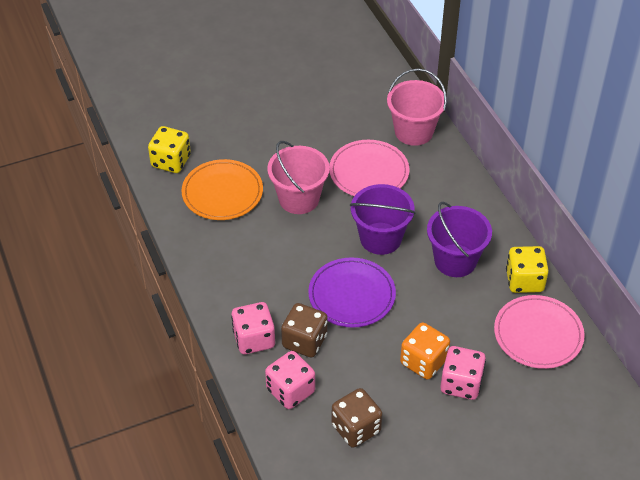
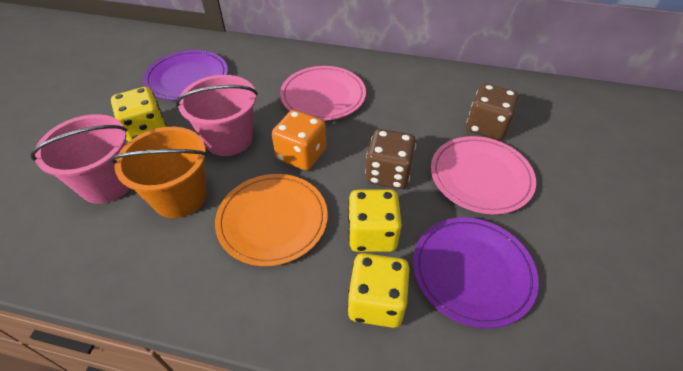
orange bucket: none = 0 -> [110,127,208,218] = 1
pink dice: [231,302,275,354] [265,351,315,409] [440,346,486,400] = 3 -> none = 0
purple bucket: [350,184,416,255] [427,202,492,277] = 2 -> none = 0
purple plate: [308,257,396,328] = 1 -> [143,50,228,100] [413,217,539,328] = 2
yellow dice: [148,126,191,173] [506,246,549,293] = 2 -> [111,87,166,142] [347,253,410,328] [348,189,402,252] = 3

